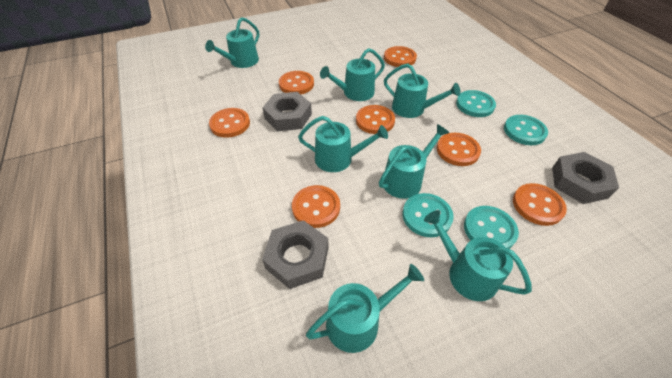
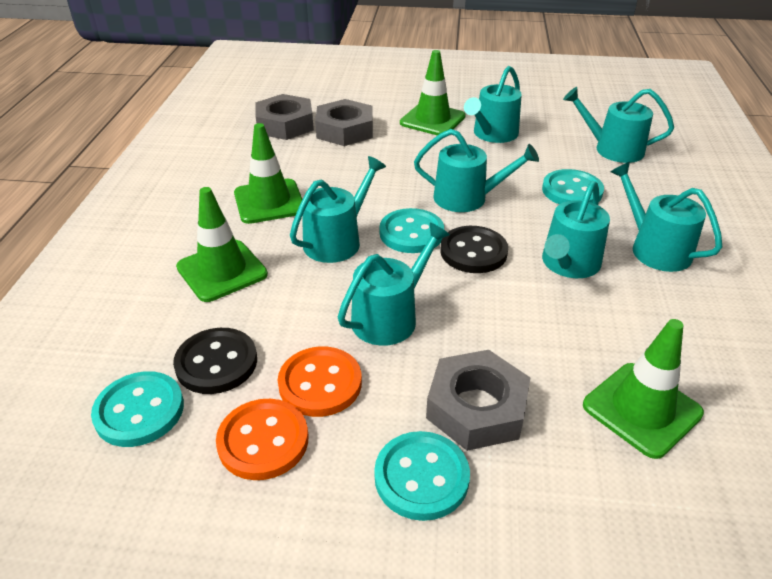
black button: none = 0 -> [173,328,257,394] [441,226,508,273] = 2
green traffic cone: none = 0 -> [176,187,268,302] [234,123,303,224] [400,50,466,135] [583,319,704,459] = 4
orange button: [209,108,250,138] [279,71,314,94] [292,185,340,228] [356,105,395,134] [384,46,417,67] [437,133,481,166] [513,183,567,226] = 7 -> [216,399,308,480] [278,346,362,417] = 2

